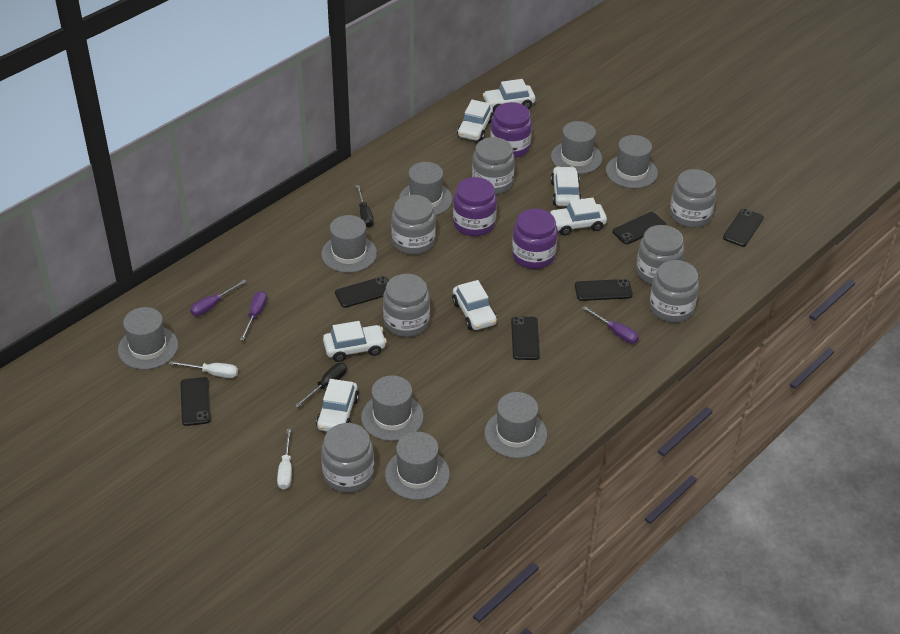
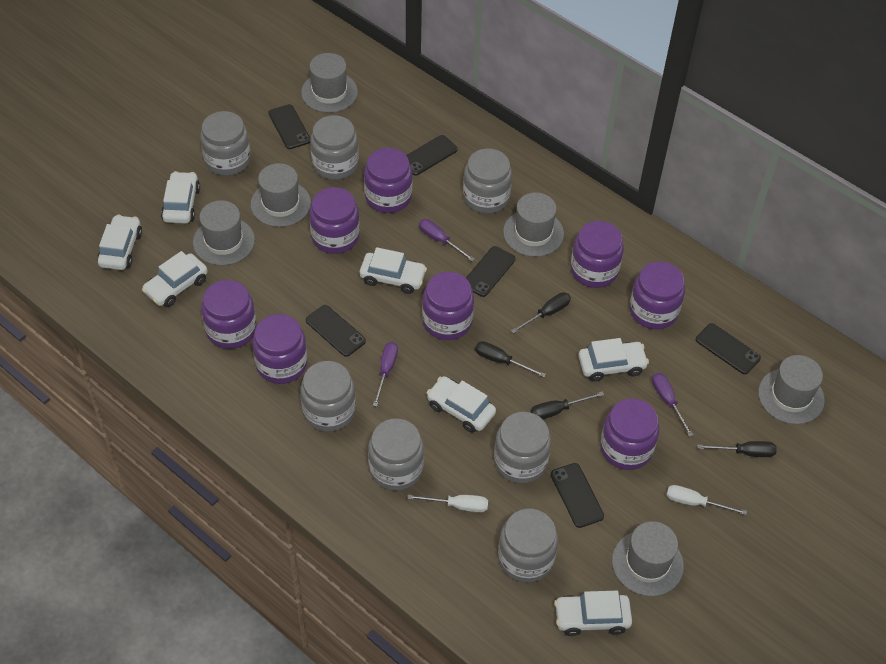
black screwdriver: [295,363,347,407] [356,185,374,227] = 2 -> [475,341,546,377] [511,292,571,334] [531,392,604,419] [697,441,777,457] = 4
grey hat: [118,307,178,369] [321,215,377,273] [361,375,424,441] [385,432,450,500] [399,162,452,216] [484,392,547,458] [551,121,602,174] [606,135,658,188] = 8 -> [193,200,255,265] [250,163,311,227] [301,53,358,113] [503,193,564,257] [612,521,684,596] [758,355,825,424] = 6
purple jar: [453,177,497,236] [490,102,532,158] [512,209,558,269] = 3 -> [201,280,256,349] [252,314,307,384] [309,187,360,254] [364,148,412,213] [422,272,474,340] [570,221,624,288] [600,399,659,470] [629,261,685,329] = 8

